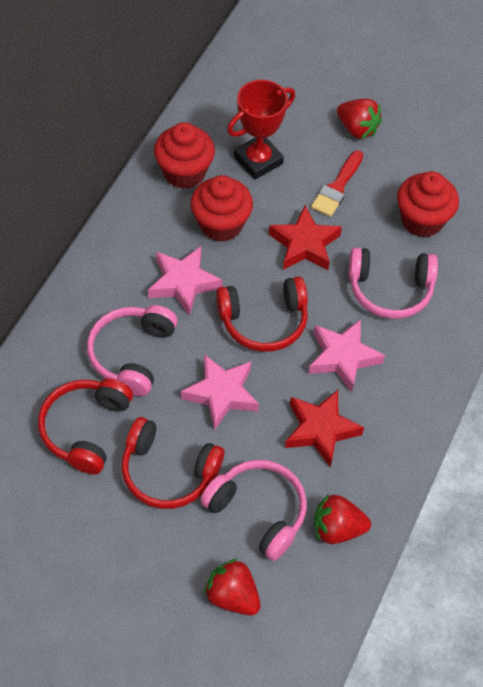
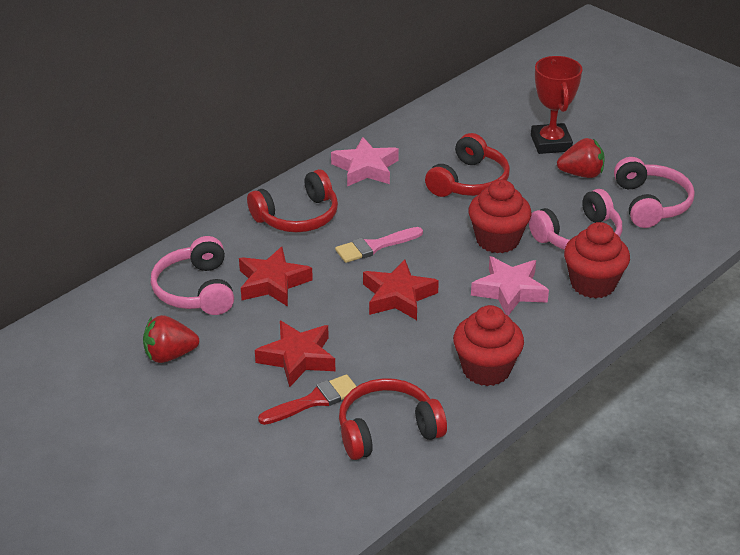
pink brush: none = 0 -> [335,227,423,263] = 1
pink star: [148,246,222,316] [181,354,259,430] [308,319,385,392] = 3 -> [331,137,399,186] [471,256,549,316] = 2
red star: [269,206,342,270] [285,390,364,467] = 2 -> [239,247,313,307] [255,321,335,387] [363,259,439,320] = 3
red strawberry: [204,558,261,615] [314,495,371,544] [337,98,382,139] = 3 -> [143,315,199,363] [557,138,605,178] = 2

